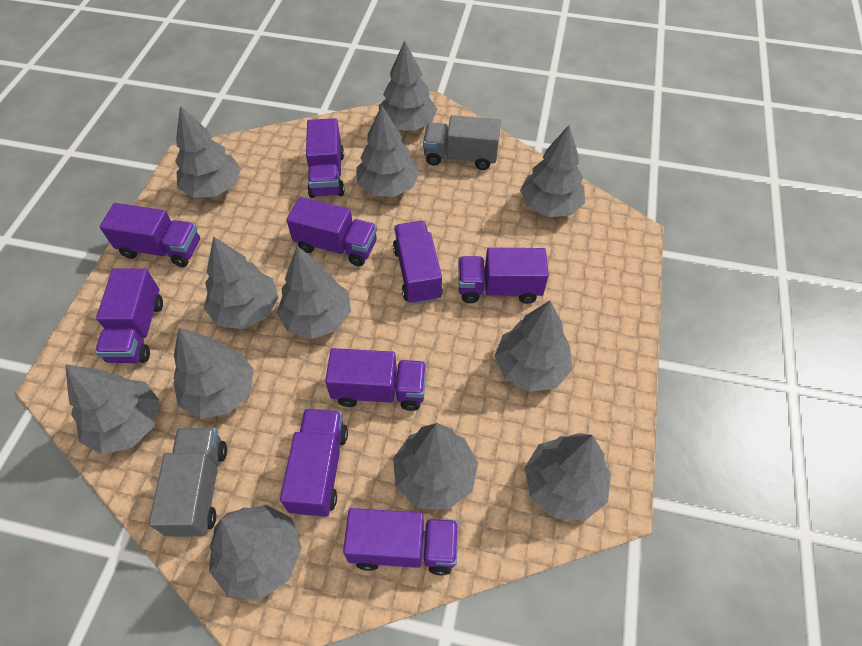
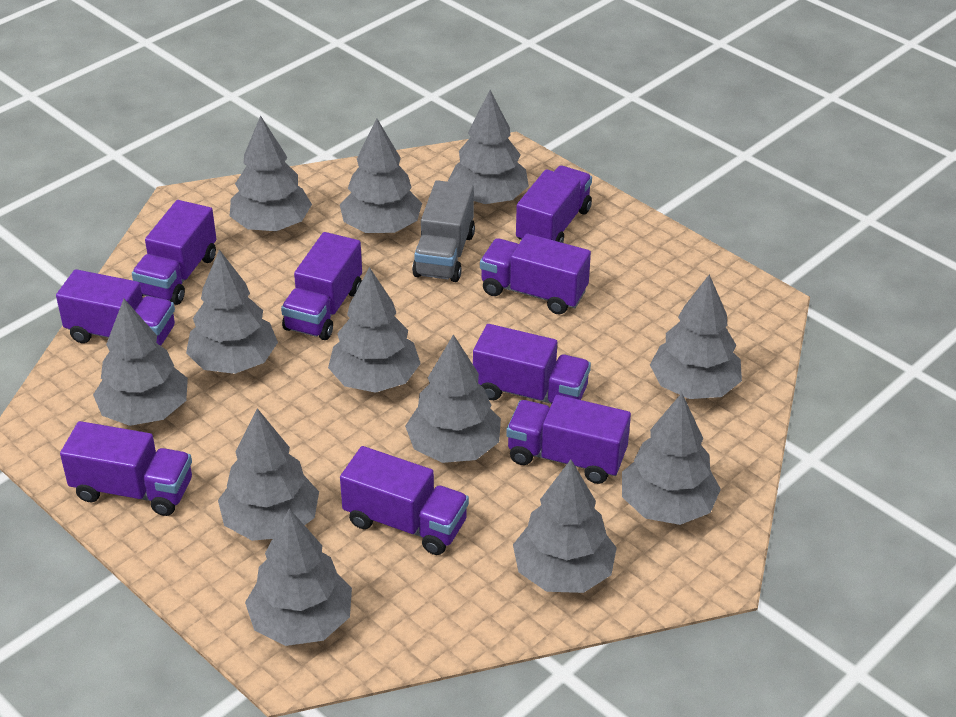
grey truck: [149,428,227,537] [423,115,501,170] = 2 -> [412,180,475,282] = 1

